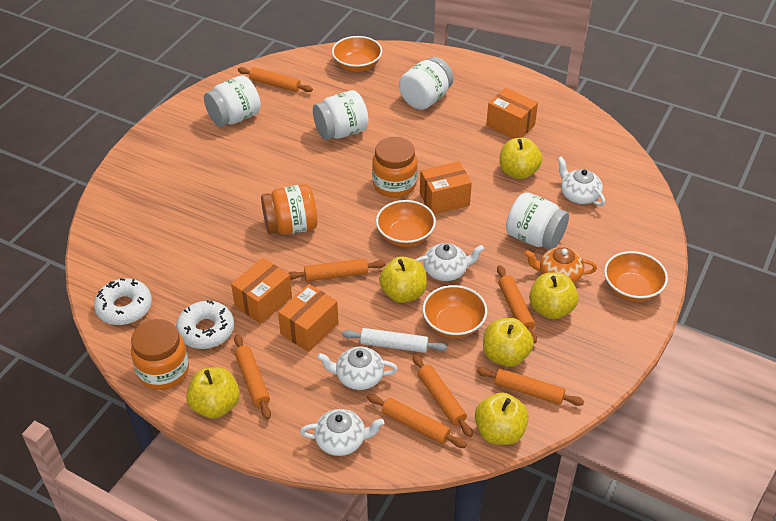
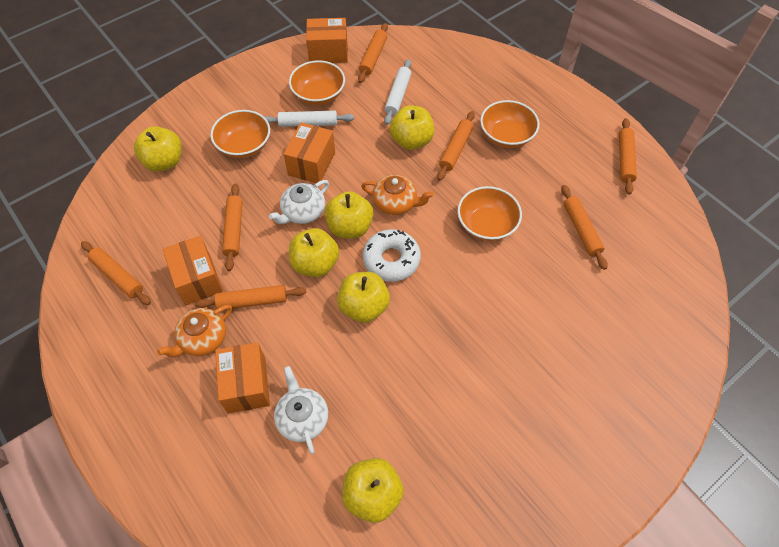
orange jar: [131,319,189,390] [261,184,317,235] [372,137,418,198] = 3 -> none = 0
orange teapot: [524,247,597,283] = 1 -> [157,305,232,357] [361,175,434,215] = 2
white donut: [94,278,152,325] [176,300,234,349] = 2 -> [362,229,421,282] = 1
white jar: [204,75,261,127] [313,90,369,140] [399,57,454,110] [506,192,569,250] = 4 -> none = 0
white rolling pin: [342,328,447,353] = 1 -> [264,111,354,127] [384,59,411,125] = 2
white teapot: [300,409,384,456] [317,347,398,390] [415,243,484,281] [558,157,605,206] = 4 -> [269,180,329,224] [274,366,328,454] = 2

